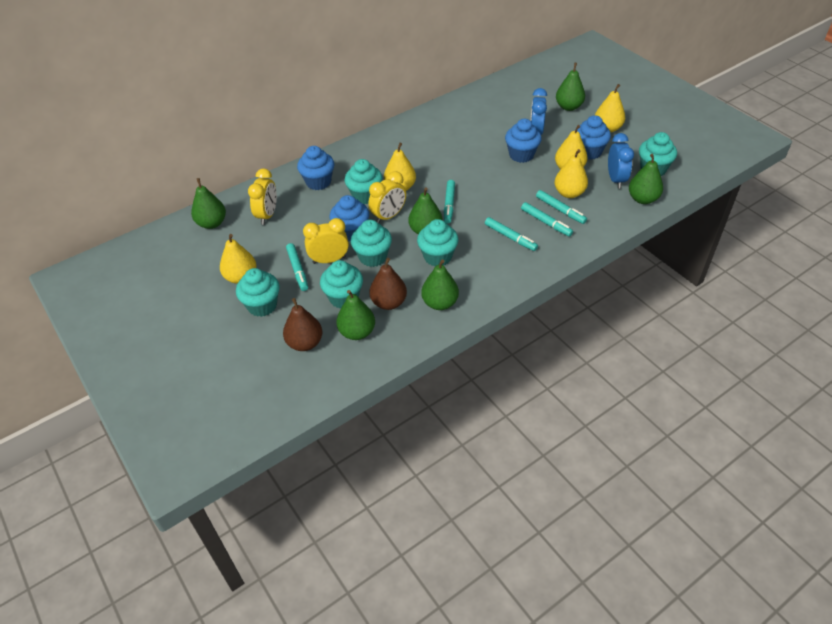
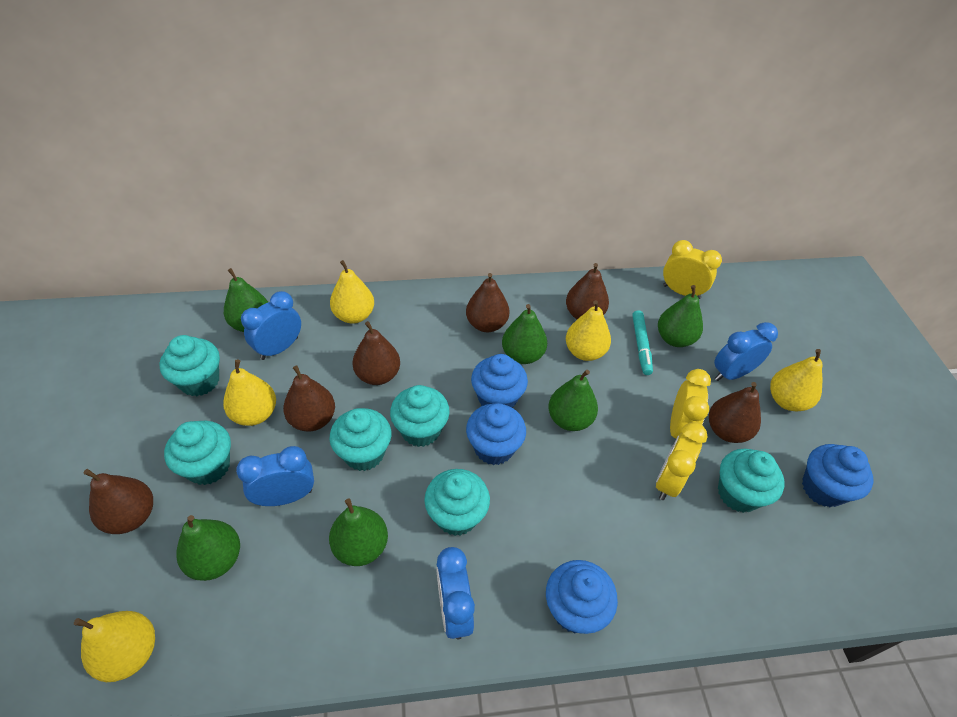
blue clock: [530,88,547,135] [608,133,634,189] = 2 -> [236,446,314,506] [241,291,301,360] [436,547,475,640] [714,322,778,381] = 4
brown pear: [283,298,323,351] [369,258,407,310] = 2 -> [83,469,153,534] [283,366,335,432] [353,321,400,385] [466,273,510,332] [566,263,609,319] [709,382,761,443] = 6
turquoise marker: [286,243,308,291] [444,180,455,224] [485,217,538,251] [521,202,573,237] [536,190,587,224] = 5 -> [632,310,653,375] = 1

